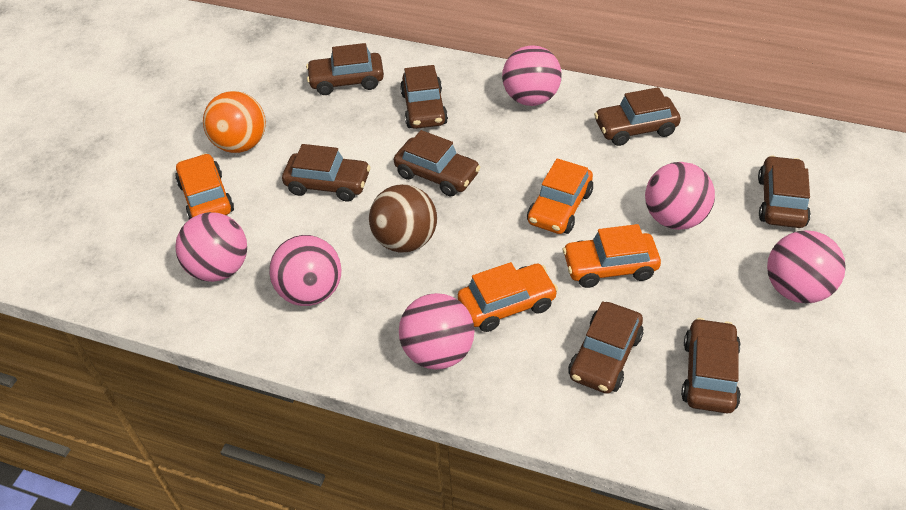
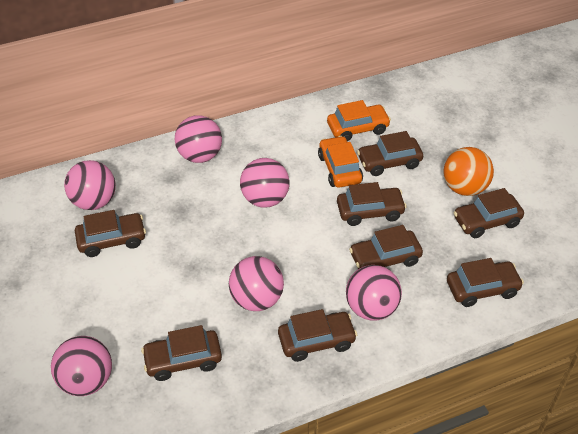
brown ball: [369,184,437,252] = 1 -> none = 0
orange car: [175,153,234,220] [458,262,558,332] [527,159,593,234] [563,224,661,288] = 4 -> [318,136,363,188] [327,100,391,141] = 2

